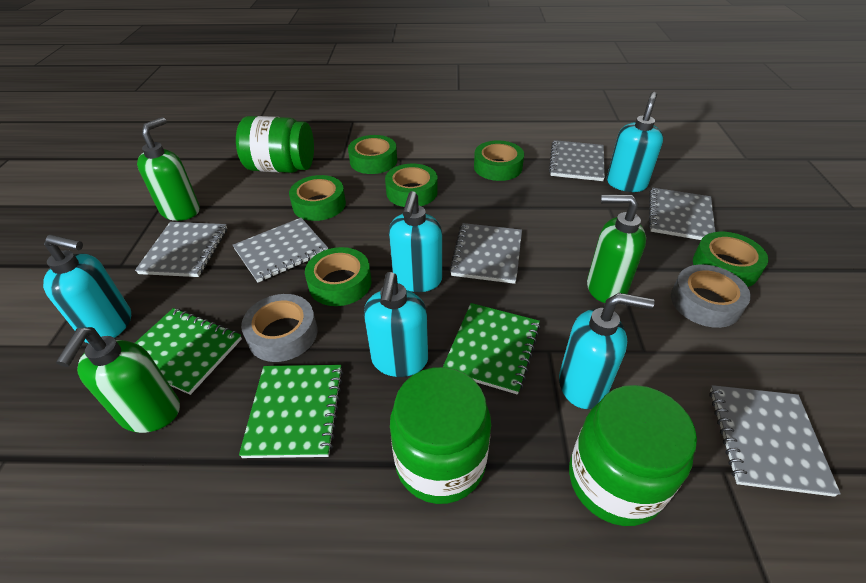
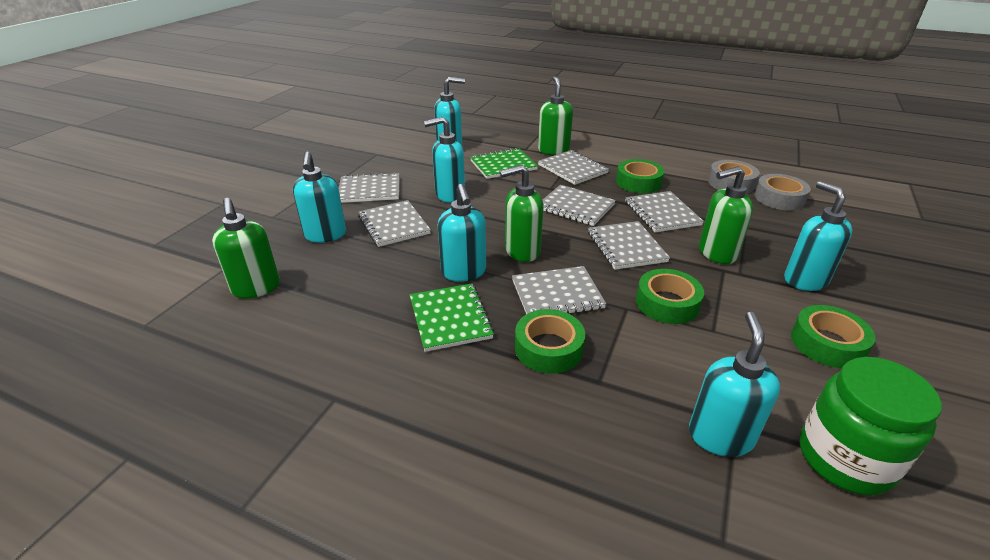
green jar: [236,116,314,173] [390,367,491,504] [569,385,697,526] = 3 -> [799,357,942,495] = 1
green notebook: [135,308,242,395] [239,365,343,458] [443,303,541,395] = 3 -> [410,283,494,352] [470,148,538,179] = 2
green soap dispenser: [56,327,180,433] [137,117,200,221] [587,194,646,303] = 3 -> [212,198,280,299] [500,165,543,262] [538,76,573,155] [699,166,753,264] = 4
green tape: [289,175,346,221] [305,247,371,306] [348,135,397,174] [385,164,438,207] [474,140,524,181] [693,232,768,287] = 6 -> [515,309,585,374] [616,159,664,193] [636,269,704,324] [791,305,875,368] = 4
grey notebook: [135,222,227,277] [233,218,328,283] [449,223,522,284] [549,140,605,181] [649,187,716,240] [709,385,841,497] = 6 -> [339,172,399,203] [358,200,431,247] [512,266,606,314] [538,150,609,185] [543,185,616,226] [588,221,670,270] [625,191,704,232] = 7
turquoise soap dispenser: [43,235,131,343] [364,272,428,377] [389,191,442,292] [559,293,655,409] [607,92,663,192] = 5 -> [293,152,346,243] [424,117,465,203] [434,77,465,145] [438,184,486,282] [689,312,780,457] [784,181,852,291] = 6

